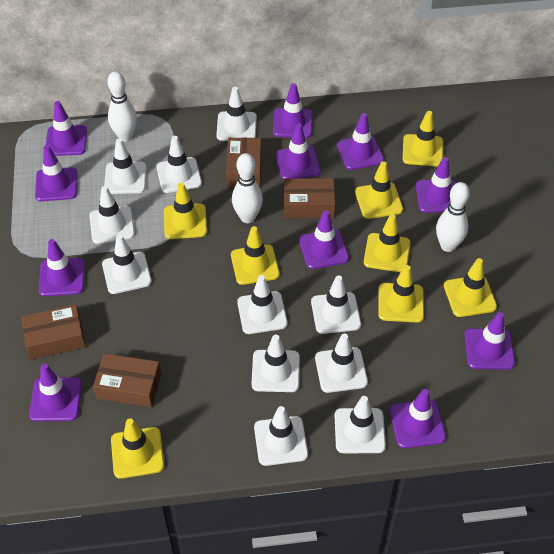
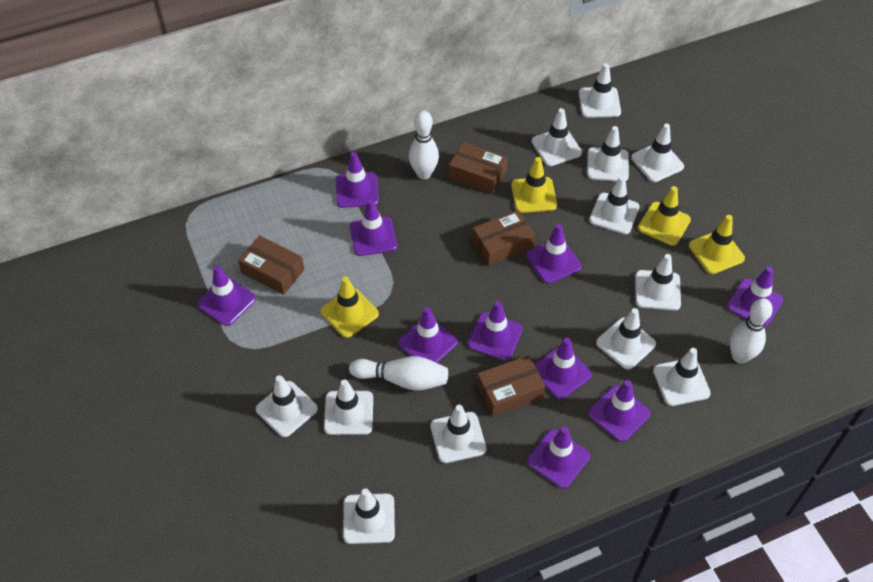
purple traffic cone: [29,364,82,421] [35,145,78,201] [39,239,85,296] [46,101,87,156] [273,83,313,138] [275,123,321,180] [299,211,349,269] [337,113,384,170] [390,389,446,448] [416,157,456,213] [464,312,515,370] = 11 -> [197,265,256,326] [336,152,379,208] [350,199,397,256] [398,307,458,363] [467,301,523,361] [526,224,582,284] [527,426,590,488] [534,338,592,399] [588,380,650,442] [726,267,783,327] = 10
white traffic cone: [89,186,135,244] [102,235,152,294] [104,139,147,194] [157,136,202,193] [216,87,257,141] [237,275,288,334] [252,335,300,392] [254,406,308,466] [311,275,361,334] [315,333,368,393] [335,396,386,453] = 11 -> [256,375,318,437] [324,379,373,435] [343,488,395,544] [430,405,486,463] [532,108,582,166] [579,63,621,118] [587,126,629,181] [589,176,639,234] [596,308,656,370] [631,123,684,182] [635,254,681,310] [653,348,711,406] = 12
yellow traffic cone: [111,418,164,479] [164,182,207,239] [231,226,280,285] [355,161,403,219] [364,214,410,272] [378,265,424,323] [403,111,443,166] [444,258,497,317] = 8 -> [321,277,379,338] [511,157,557,213] [638,186,691,246] [689,215,745,274] = 4

